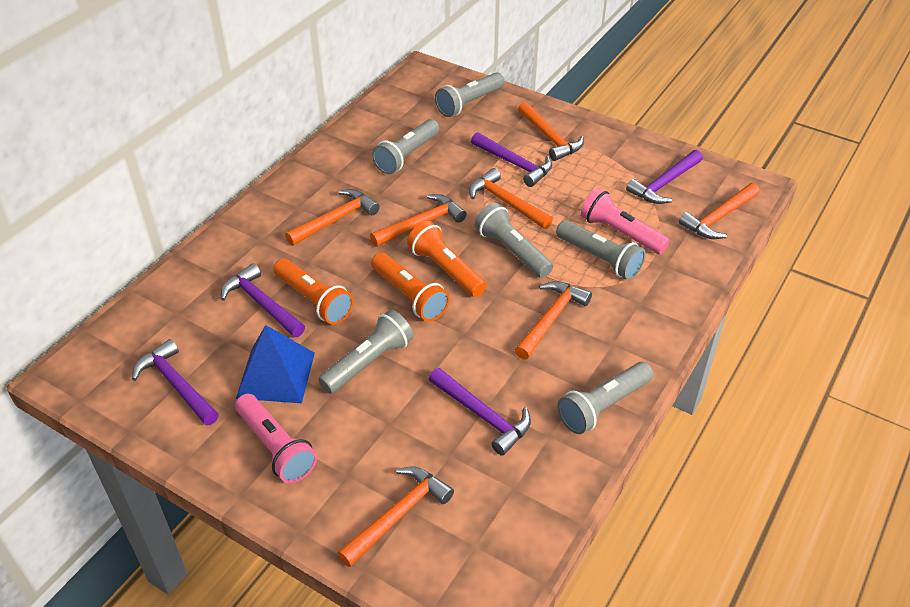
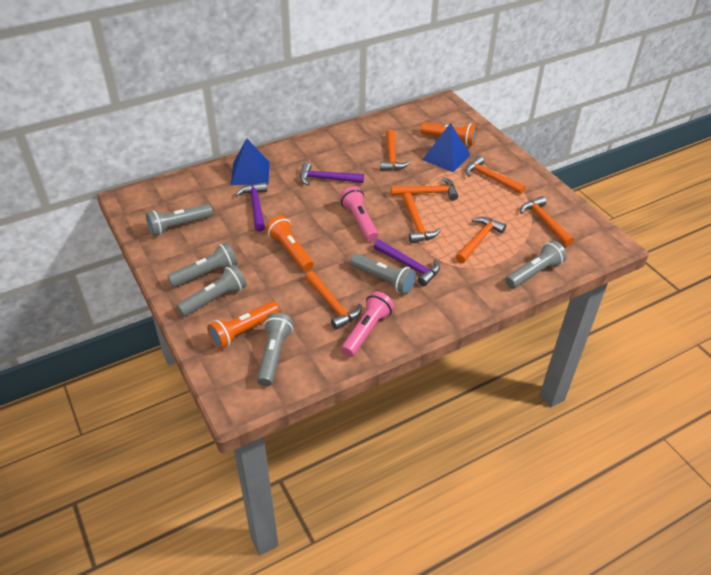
blue pyramid: [236,325,315,403] = 1 -> [231,138,270,185] [422,123,470,172] = 2
purple hammer: [132,339,219,425] [221,263,305,337] [429,368,531,456] [471,132,552,187] [626,150,703,204] = 5 -> [236,182,267,231] [300,162,364,185] [374,240,440,286] = 3

